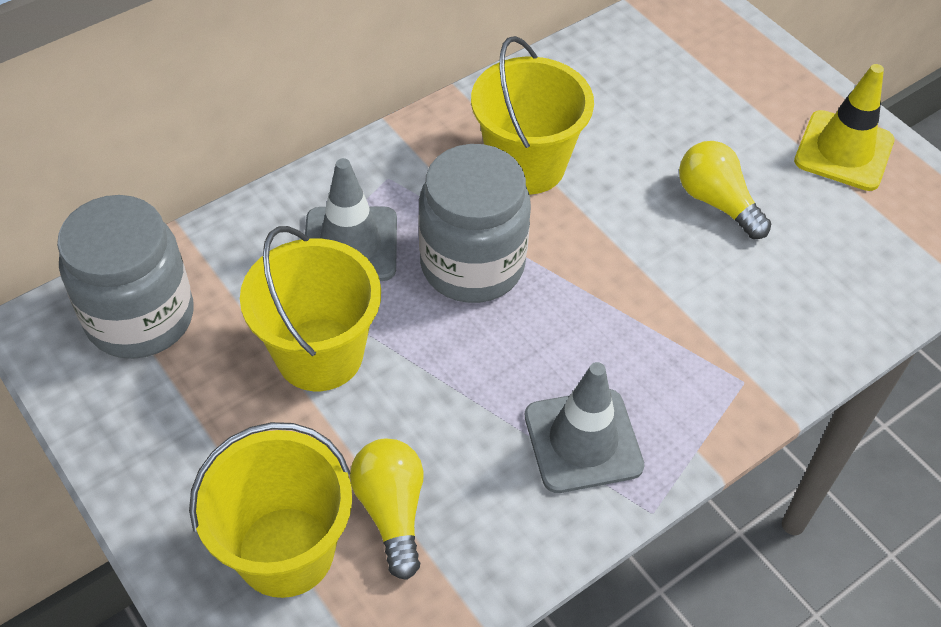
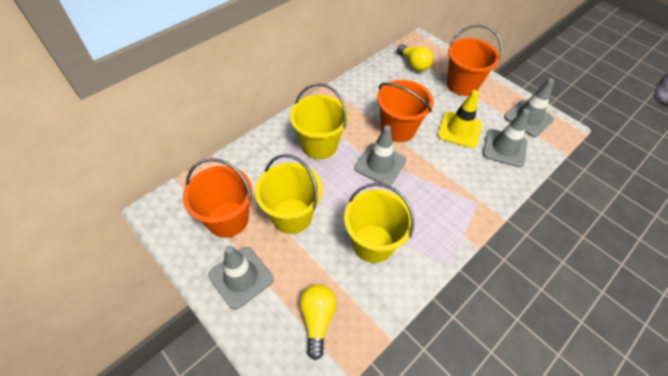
grey jar: [57,195,194,359] [419,144,531,303] = 2 -> none = 0
grey traffic cone: [305,158,397,281] [525,362,644,493] = 2 -> [208,245,274,310] [354,125,406,186] [483,109,530,167] [504,78,554,137] = 4
orange bucket: none = 0 -> [183,158,252,238] [377,80,434,142] [447,25,502,96] = 3

